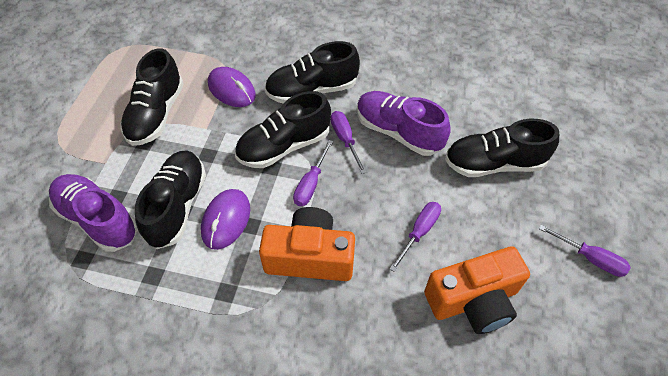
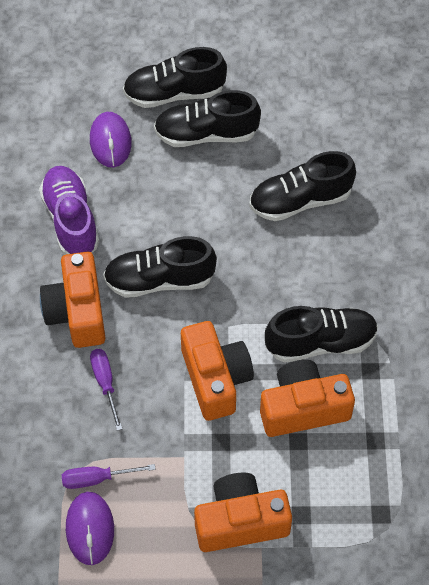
orange camera: [259,207,355,281] [424,246,530,334] = 2 -> [40,252,105,348] [181,321,254,421] [194,473,292,552] [260,360,355,437] = 4
purple screwdriver: [293,140,333,206] [331,111,367,174] [390,202,441,272] [539,225,630,277] = 4 -> [62,464,156,489] [90,349,122,431] = 2
purple shoe: [49,174,138,252] [357,91,451,156] = 2 -> [39,166,100,255] = 1

